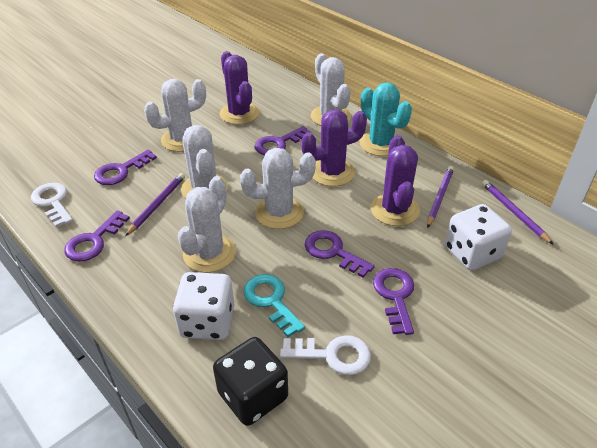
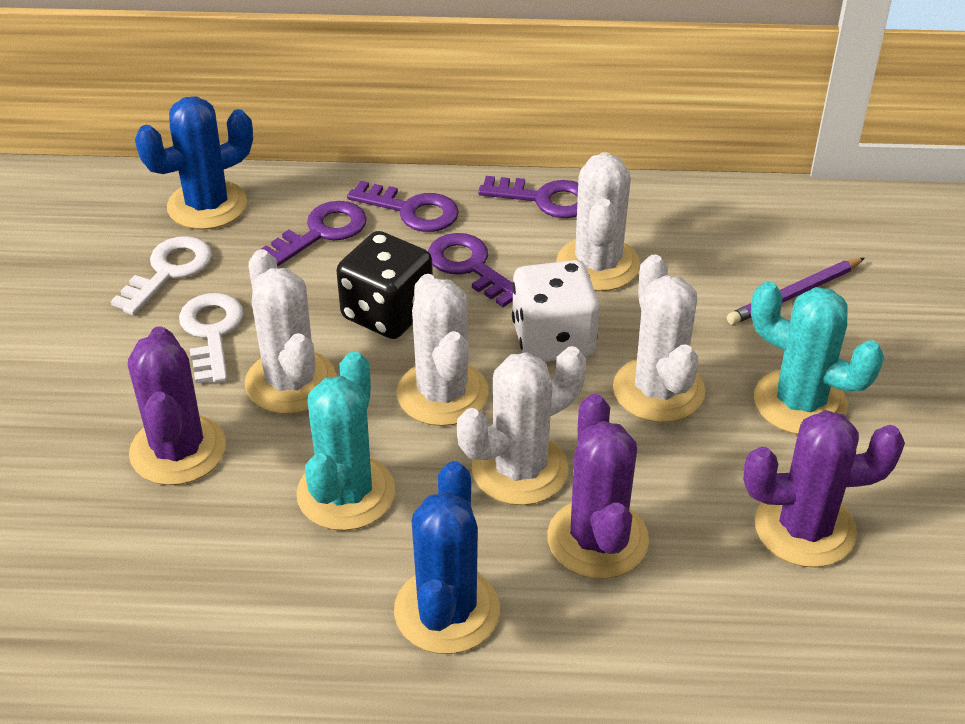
blue cactus: none = 0 -> [135,96,253,230] [394,461,500,654] = 2
purple key: [64,210,130,262] [94,150,157,185] [255,126,311,155] [305,230,375,278] [373,268,414,335] = 5 -> [261,201,367,267] [347,181,459,232] [428,233,513,307] [478,176,578,218] = 4
purple pencil: [125,173,185,236] [427,166,454,228] [482,180,554,245] = 3 -> [727,258,865,325] = 1
turquoise cactus: [360,83,412,156] = 1 -> [296,351,395,531] [751,281,884,434] = 2
turquoise key: [243,274,305,337] = 1 -> none = 0
white dice: [173,272,235,340] [445,204,512,271] = 2 -> [512,260,599,362] = 1

